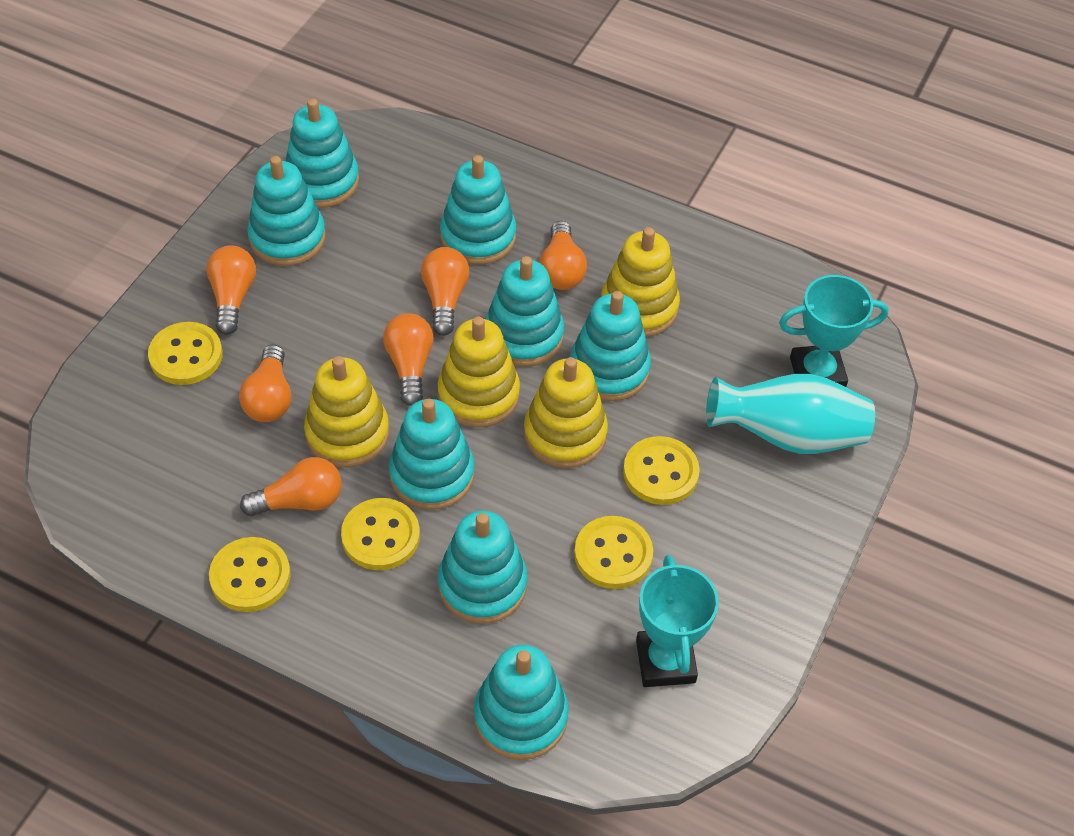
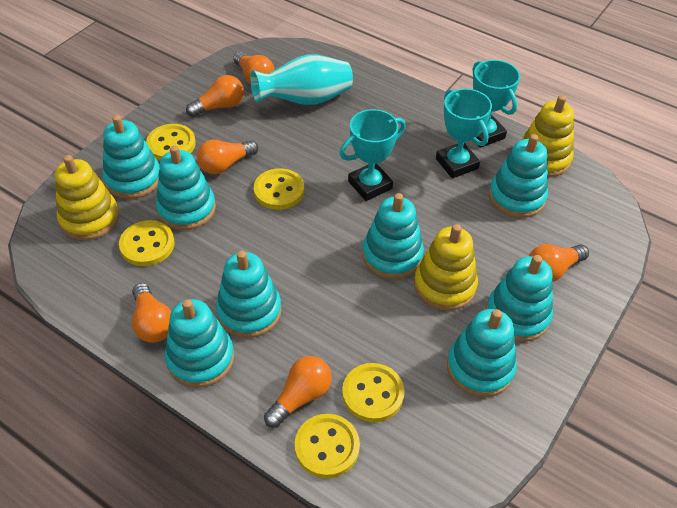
turquoise trophy: [636,555,719,687] [779,275,889,387] = 2 -> [340,109,406,201] [436,89,492,178] [473,60,520,148] = 3
yellow stacking toy: [304,356,389,467] [438,317,520,427] [524,357,608,468] [601,227,680,337] = 4 -> [55,155,119,240] [414,224,478,311] [521,95,574,177] = 3

